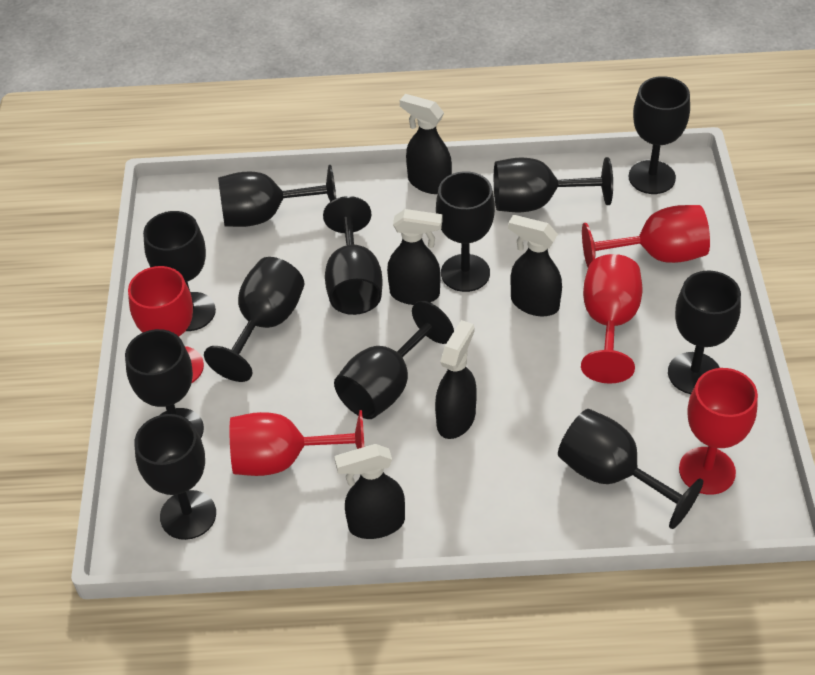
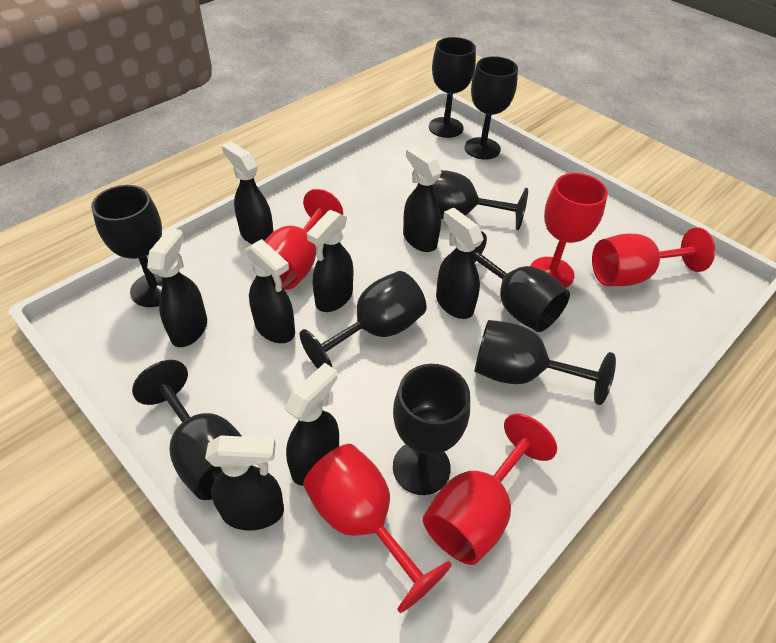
black goblet: [125,329,204,438] [134,414,216,540] [143,211,216,331] [204,257,305,382] [218,165,336,227] [323,196,383,315] [334,301,454,419] [436,171,495,292] [494,157,613,212] [558,409,703,529] [629,76,690,194] [668,270,741,394] = 12 -> [91,185,163,307] [132,360,253,500] [300,271,427,369] [393,364,470,495] [429,37,476,138] [433,170,528,230] [464,56,518,159] [473,231,570,332] [474,320,616,405] = 9
black spray bottle: [334,444,405,539] [387,209,443,305] [400,94,452,194] [435,320,477,439] [508,215,562,316] = 5 -> [147,228,207,347] [205,435,284,530] [222,142,274,244] [246,239,295,343] [284,363,339,486] [307,210,353,312] [403,147,441,252] [436,208,484,319] = 8

